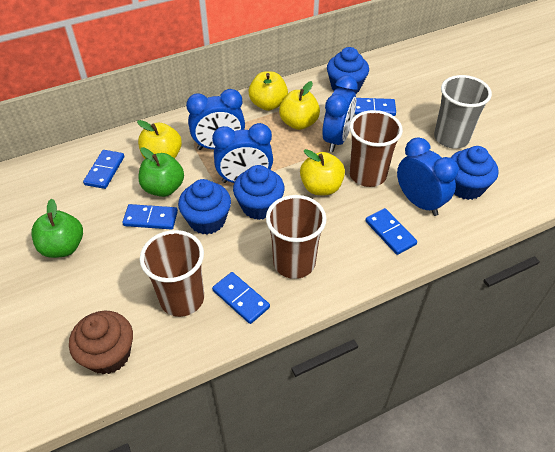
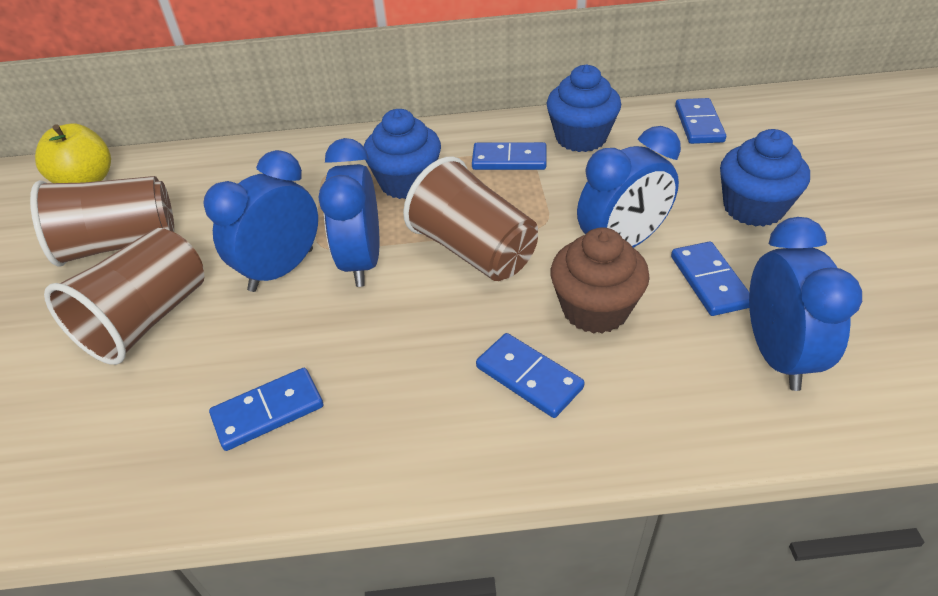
blue cupcake: [178,179,231,234] [233,165,285,220] [327,47,369,94] [450,146,499,200] = 4 -> [364,109,441,199] [547,65,621,152] [720,129,810,227] = 3
green apple: [31,199,83,258] [138,147,184,197] = 2 -> none = 0
grey cup: [434,75,492,149] = 1 -> none = 0
yellow apple: [137,120,182,159] [249,71,288,111] [279,81,320,130] [300,149,345,195] = 4 -> [35,123,111,183] = 1

